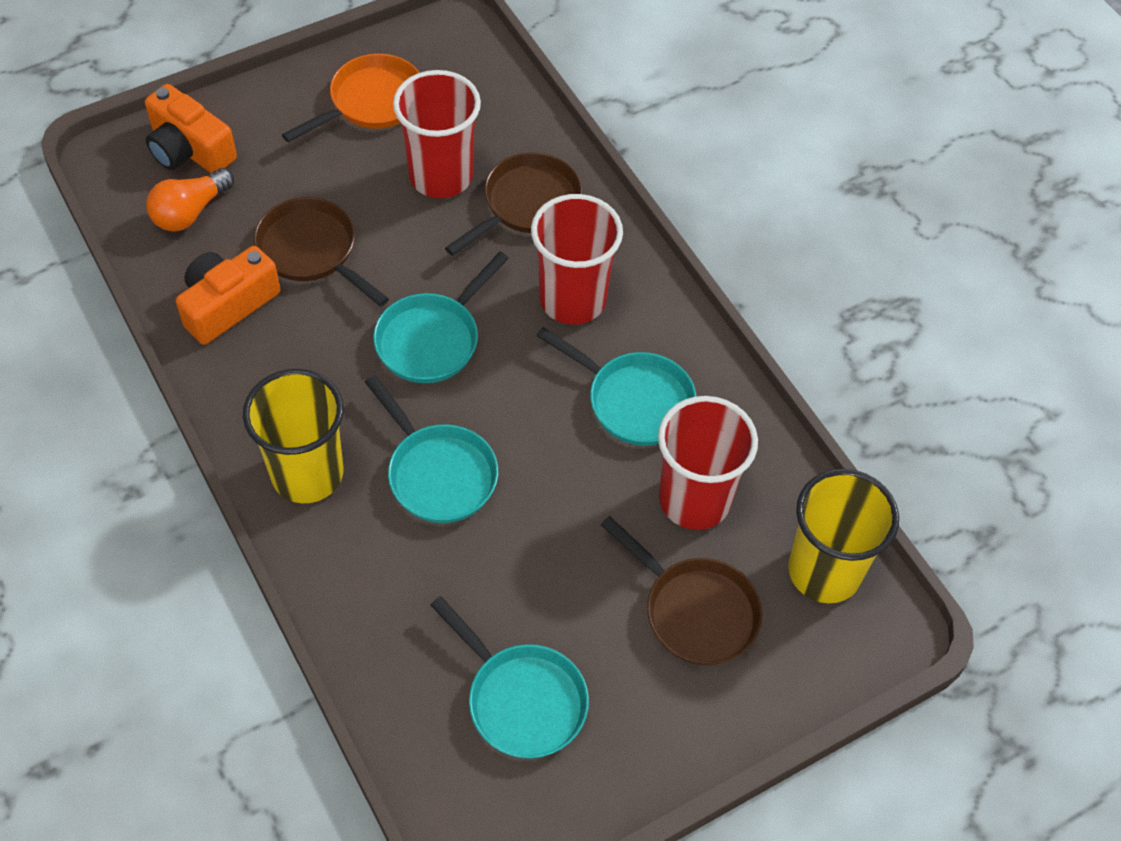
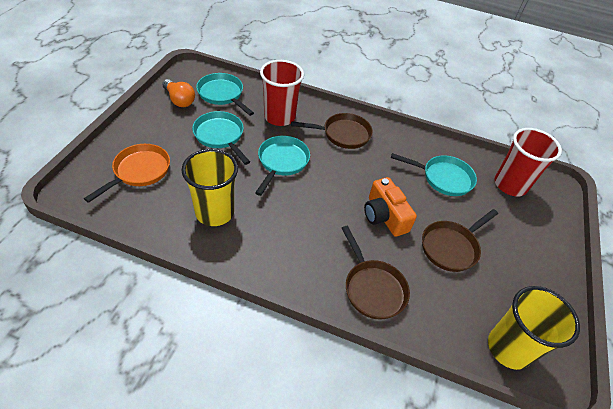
orange camera: [145,84,237,173] [176,246,281,345] = 2 -> [364,177,417,237] = 1
red cup: [393,70,481,198] [531,194,623,325] [658,396,758,530] = 3 -> [260,60,304,126] [494,128,562,196] = 2

